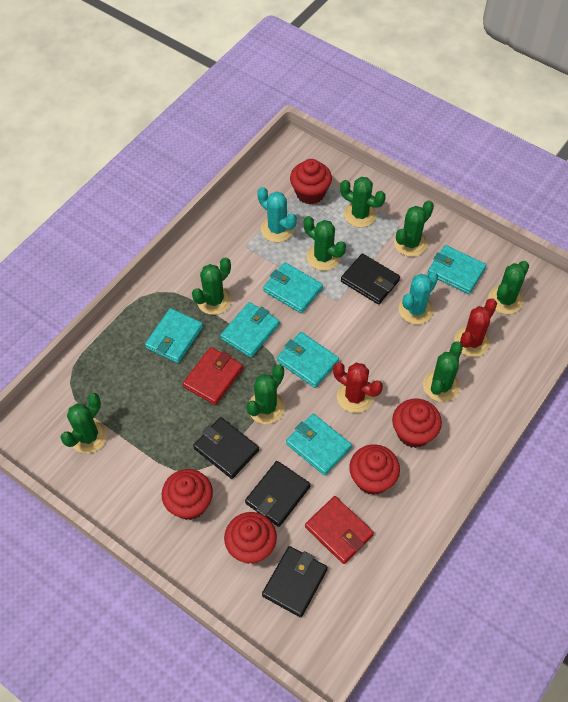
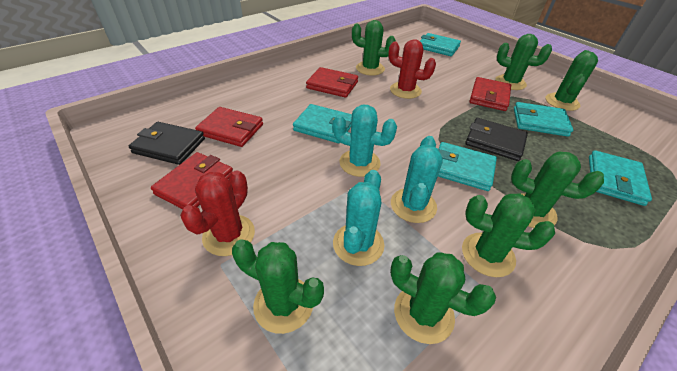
black wallet: [193,417,259,479] [245,461,311,527] [262,546,328,617] [341,253,400,305] = 4 -> [129,122,205,165] [465,118,528,161] = 2
green cactus: [61,393,107,453] [192,257,232,315] [246,365,285,424] [304,216,346,271] [340,177,386,228] [394,200,434,257] [423,341,463,402] [488,261,529,314] = 8 -> [232,239,324,334] [352,20,396,76] [390,253,496,344] [462,193,555,277] [495,34,552,90] [511,152,604,228] [545,50,598,111] = 7
red cupcake: [162,469,213,520] [224,512,277,564] [290,159,332,205] [349,444,400,495] [392,399,442,448] = 5 -> none = 0
red wallet: [183,347,243,405] [305,496,374,564] = 2 -> [151,152,233,209] [195,107,263,147] [306,67,358,98] [469,77,511,111] = 4
turquoise cactus: [257,187,297,242] [399,271,438,324] = 2 -> [332,105,397,177] [333,170,384,266] [391,136,443,223] = 3
turquoise wallet: [145,308,203,363] [220,302,280,358] [263,262,323,313] [277,332,339,388] [286,414,352,476] [427,245,486,294] = 6 -> [293,104,352,143] [420,33,461,56] [438,142,497,191] [514,102,573,137] [589,150,652,206] = 5

